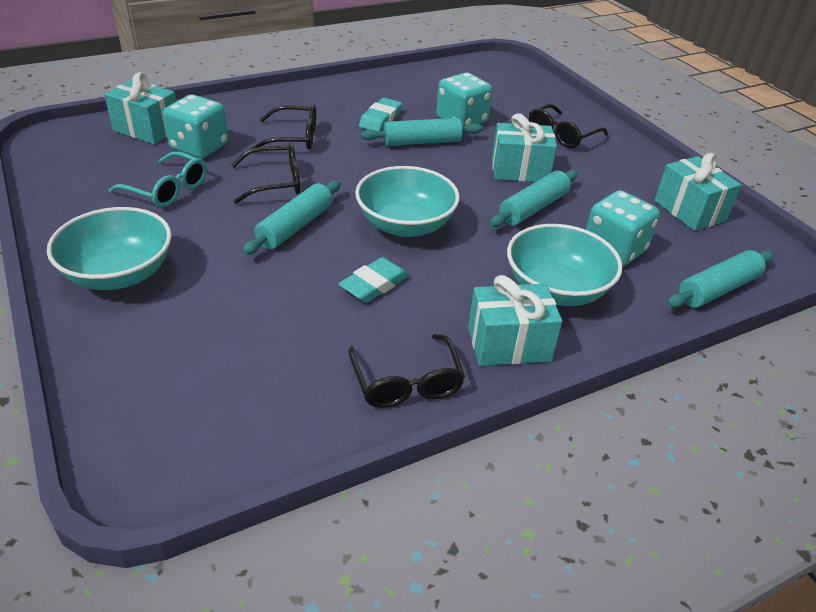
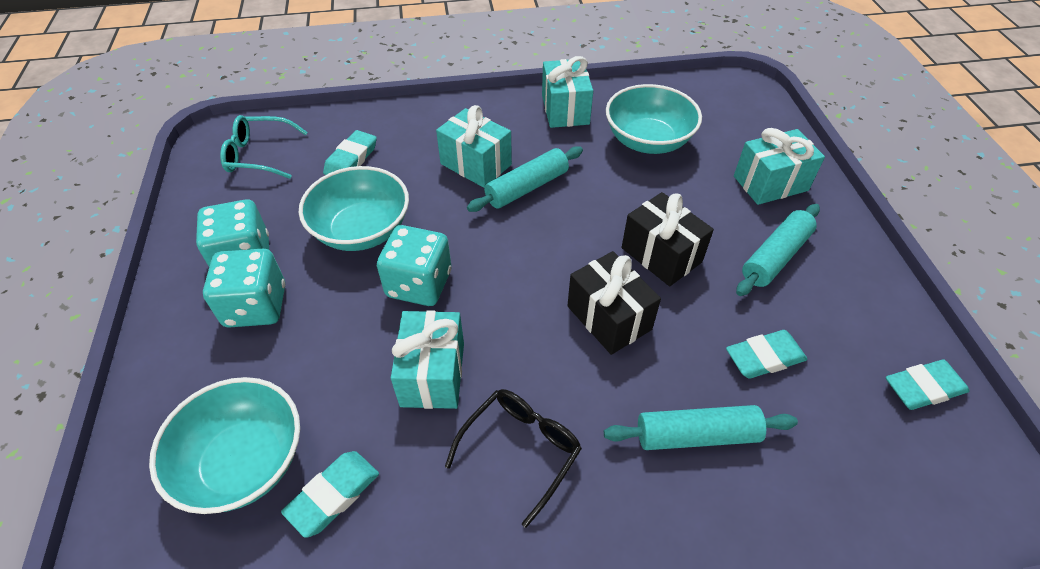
black gift: none = 0 -> [567,251,661,355] [622,192,714,286] = 2
black glasses: [231,143,300,204] [251,104,316,150] [348,334,465,408] [529,104,608,148] = 4 -> [445,389,582,528] = 1
turquoise eraser: [338,257,409,303] [359,98,402,131] = 2 -> [281,451,379,538] [323,130,377,175] [726,330,808,379] [886,360,970,410] = 4
turquoise rolling pin: [242,180,341,255] [361,118,483,146] [489,170,578,227] [667,250,774,308] = 4 -> [467,146,583,212] [604,405,798,450] [736,204,820,296] = 3

